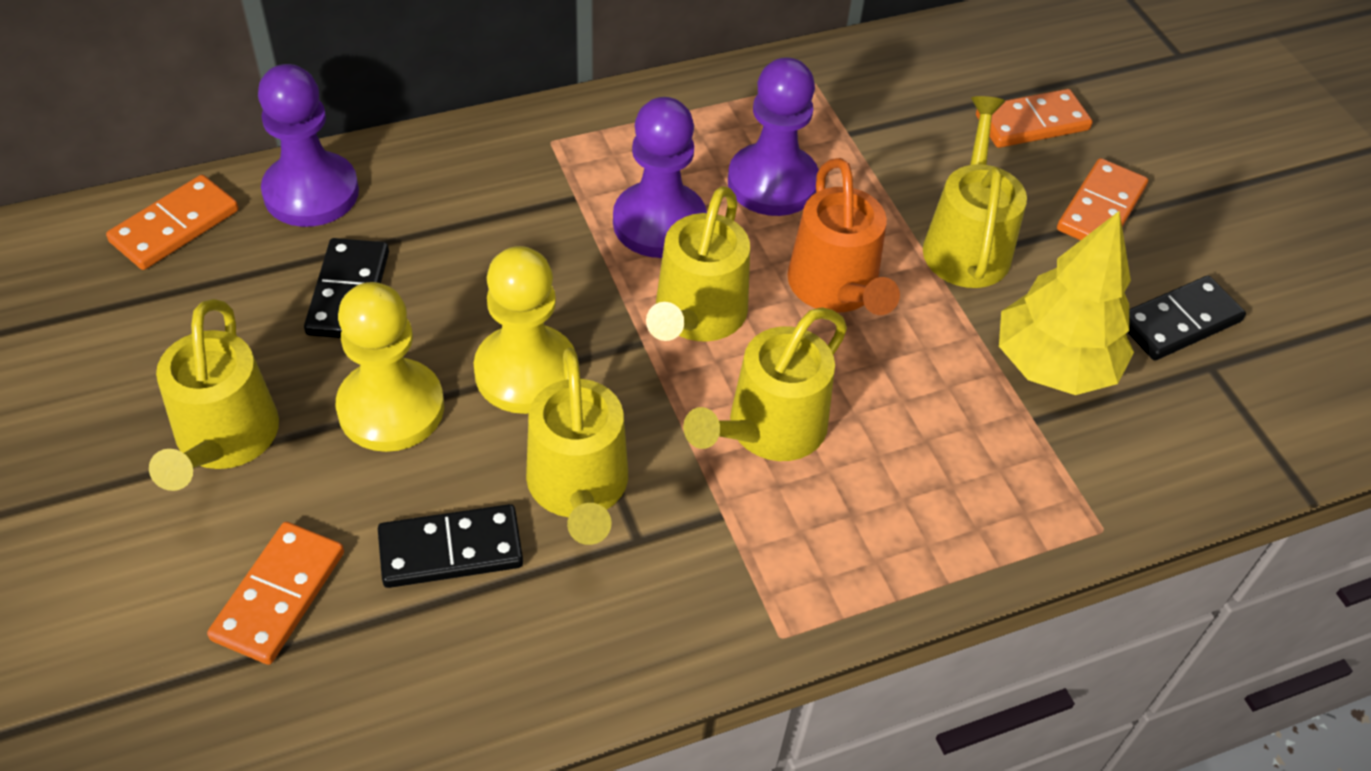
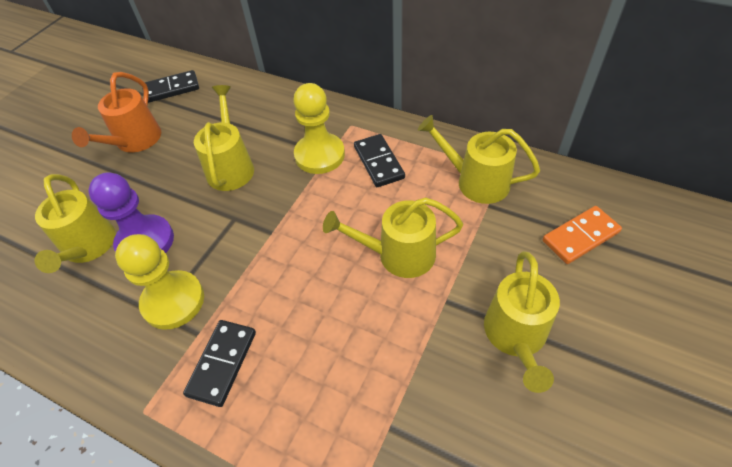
orange domino: [106,175,239,270] [207,522,344,665] [976,89,1093,148] [1057,158,1148,240] = 4 -> [543,206,622,264] = 1
purple pawn: [258,64,359,227] [613,97,707,258] [728,57,819,216] = 3 -> [88,172,174,253] = 1
yellow tree: [999,211,1134,395] = 1 -> none = 0

